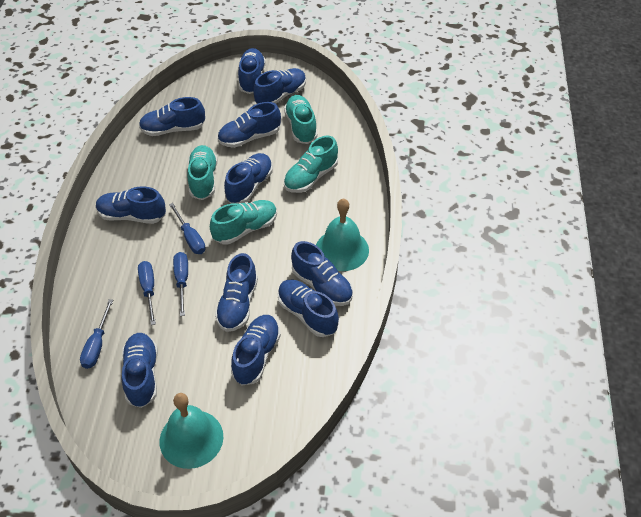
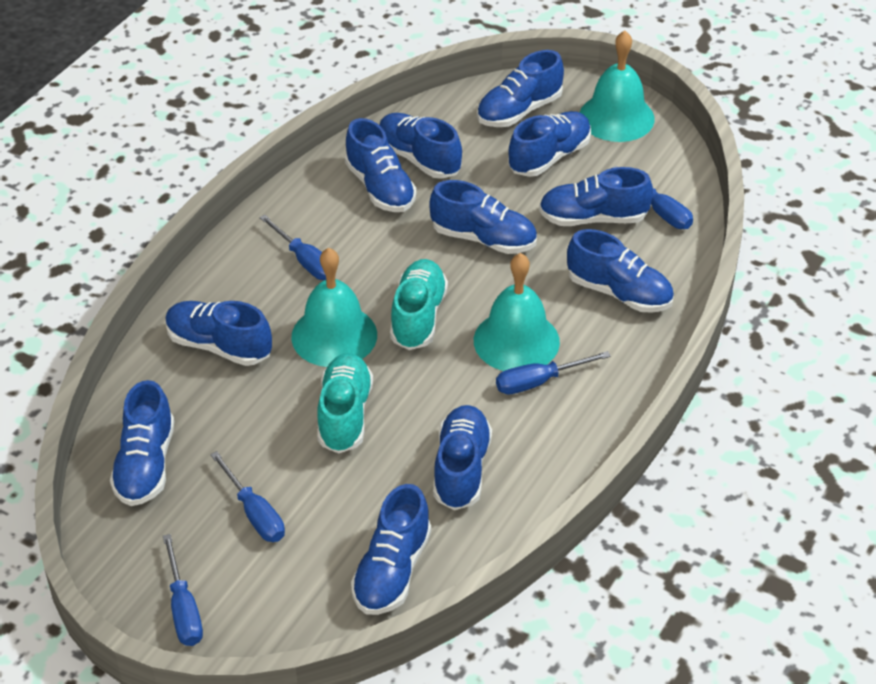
blue screwdriver: [80,299,113,369] [138,261,156,325] [169,203,206,254] [173,252,188,316] = 4 -> [163,534,203,646] [210,451,285,542] [259,214,326,280] [496,351,611,394] [612,166,693,229] = 5
turquoise bell: [160,393,223,469] [316,198,369,271] = 2 -> [291,248,377,367] [474,253,560,371] [579,31,655,142] = 3
turquoise shoe: [187,145,217,200] [210,200,277,244] [284,95,317,144] [284,136,338,193] = 4 -> [317,353,373,453] [390,259,448,350] = 2

